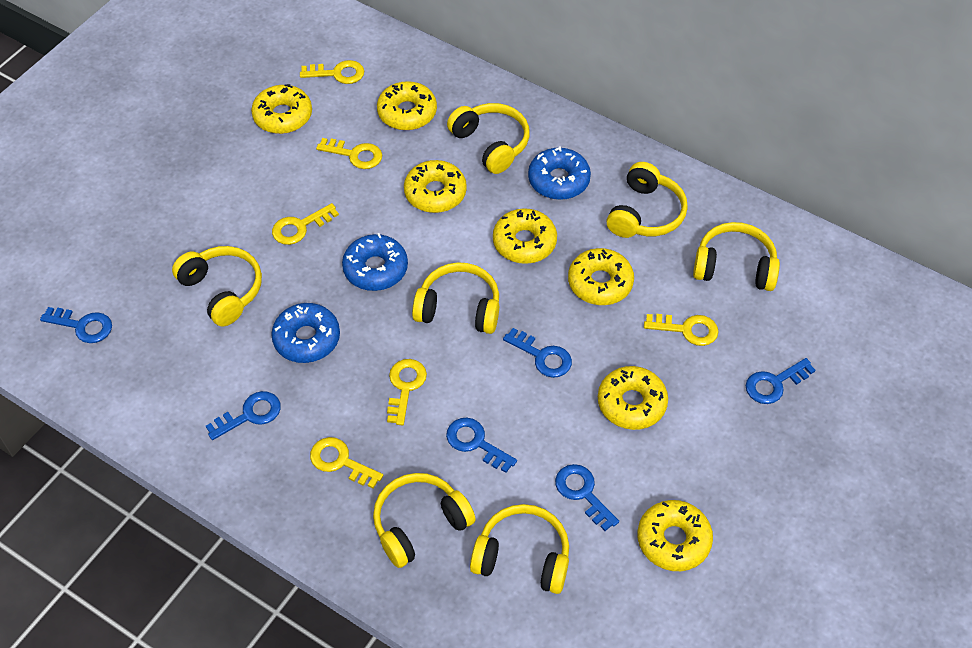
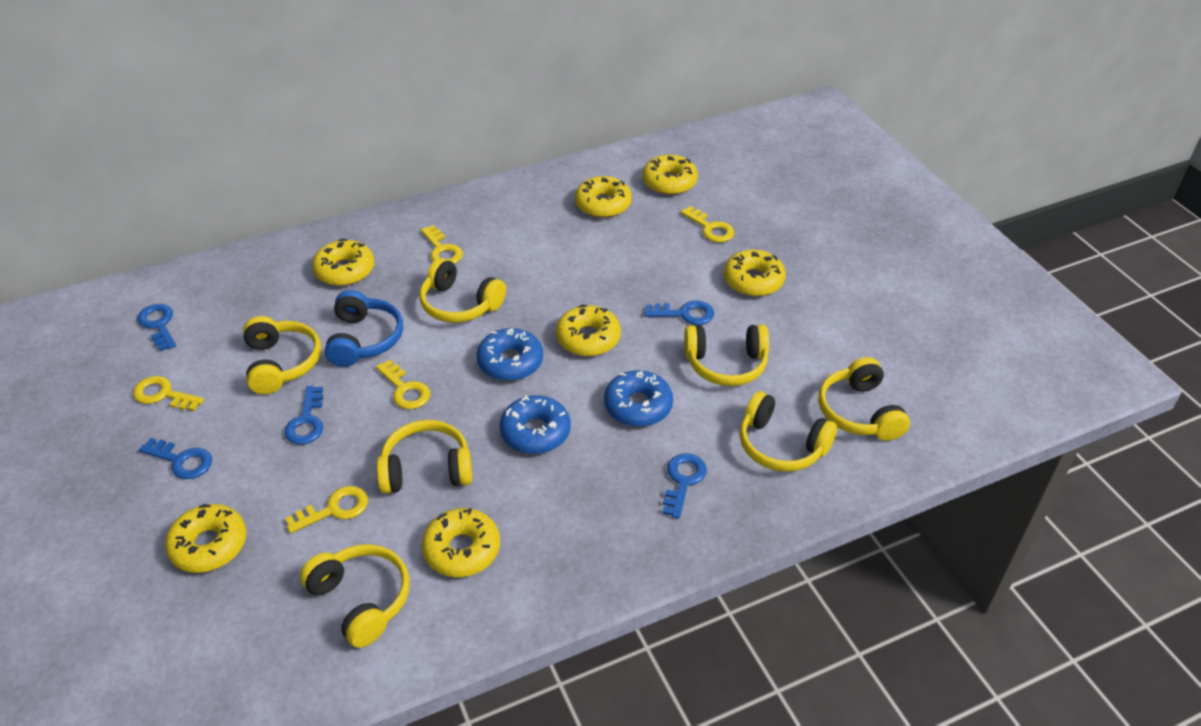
blue headphones: none = 0 -> [324,290,403,367] = 1
blue key: [40,307,112,343] [206,391,281,440] [446,418,517,473] [503,328,572,378] [555,464,619,531] [746,358,815,404] = 6 -> [137,304,176,351] [139,438,212,479] [284,386,324,445] [644,300,714,325] [662,453,707,519] = 5
yellow key: [272,203,339,245] [300,60,364,84] [310,437,384,489] [316,138,382,169] [387,359,427,425] [644,314,719,346] = 6 -> [133,376,204,411] [285,486,368,533] [376,360,430,409] [421,225,463,264] [680,206,735,242] = 5

